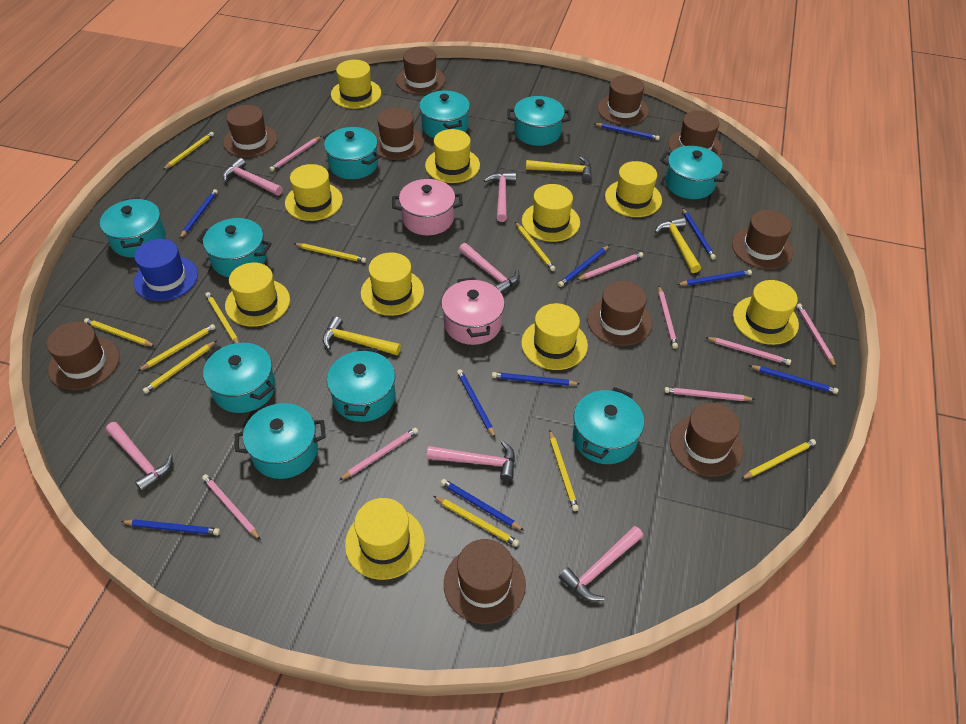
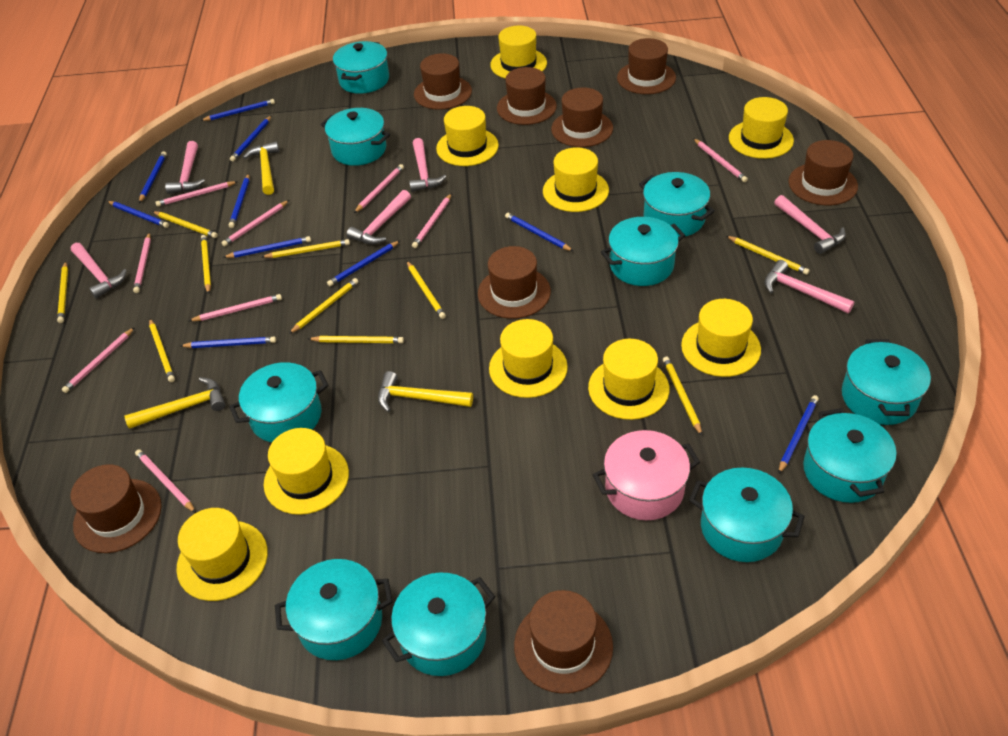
blue hat: [133,239,198,301] = 1 -> none = 0
brown hat: [46,322,120,390] [223,105,278,157] [375,107,424,160] [396,47,446,95] [444,539,526,624] [587,281,652,346] [598,75,649,125] [668,111,722,156] [670,403,743,477] [732,210,793,269] = 10 -> [71,464,161,553] [414,53,472,110] [478,246,551,319] [497,67,557,125] [514,590,613,693] [551,88,613,147] [617,38,676,94] [788,140,858,205] = 8
pink pencil: [202,474,261,540] [269,136,321,171] [339,428,418,480] [576,252,643,280] [658,286,678,349] [664,387,755,401] [705,337,791,365] [796,304,836,368] = 8 -> [62,327,135,393] [133,232,151,293] [135,449,196,513] [155,181,238,207] [189,294,282,321] [221,200,289,247] [354,164,404,213] [412,193,452,248] [693,138,748,182] = 9
pink pot: [392,179,463,235] [441,277,505,345] = 2 -> [593,430,700,520] = 1
yellow hat: [225,263,290,327] [285,164,343,221] [331,60,381,109] [345,498,425,580] [361,252,424,316] [425,129,480,183] [521,303,588,370] [522,184,580,242] [605,161,662,217] [733,280,799,345] = 10 -> [176,508,268,601] [264,428,349,515] [436,106,499,166] [489,319,568,398] [490,26,547,79] [543,147,609,212] [588,339,669,420] [681,299,761,377] [729,97,794,159] = 9

